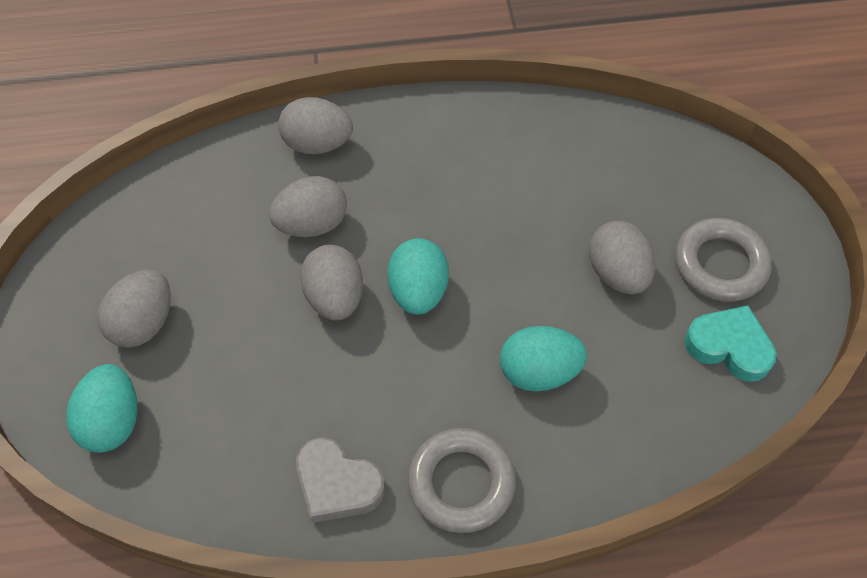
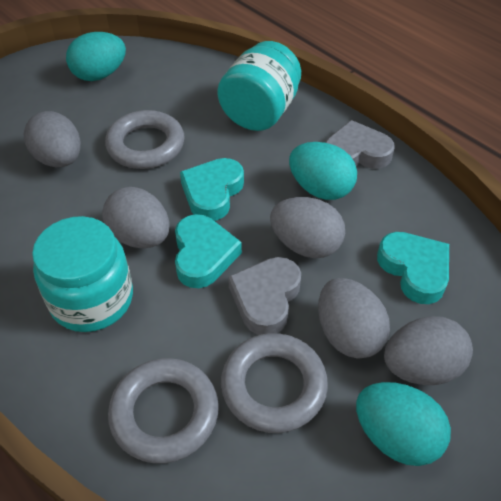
grey heart: [296,437,385,523] = 1 -> [228,257,301,335] [325,120,395,169] = 2
grey ring: [408,428,516,533] [675,218,772,302] = 2 -> [105,110,185,169] [108,358,219,464] [221,333,328,433] = 3
turquoise heart: [684,305,777,382] = 1 -> [175,214,242,288] [180,158,244,221] [377,232,449,304] = 3
turquoise jar: none = 0 -> [32,216,133,332] [217,41,301,131] = 2

